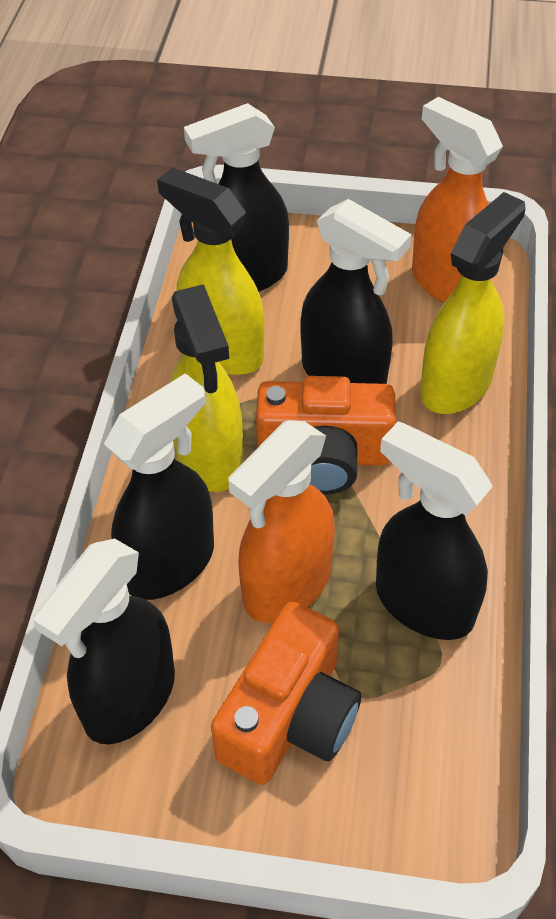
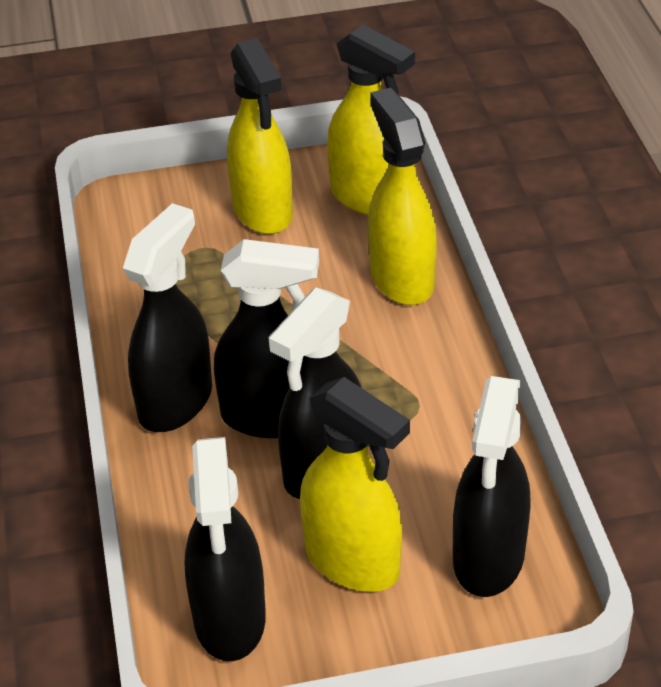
orange camera: [211,602,361,785] [256,376,396,495] = 2 -> none = 0
orange spray bottle: [228,420,335,623] [412,97,503,303] = 2 -> none = 0
yellow spray bottle: [157,167,265,375] [170,284,243,492] [420,192,526,414] = 3 -> [227,38,293,234] [300,377,410,592] [327,24,415,215] [368,88,437,305] = 4

